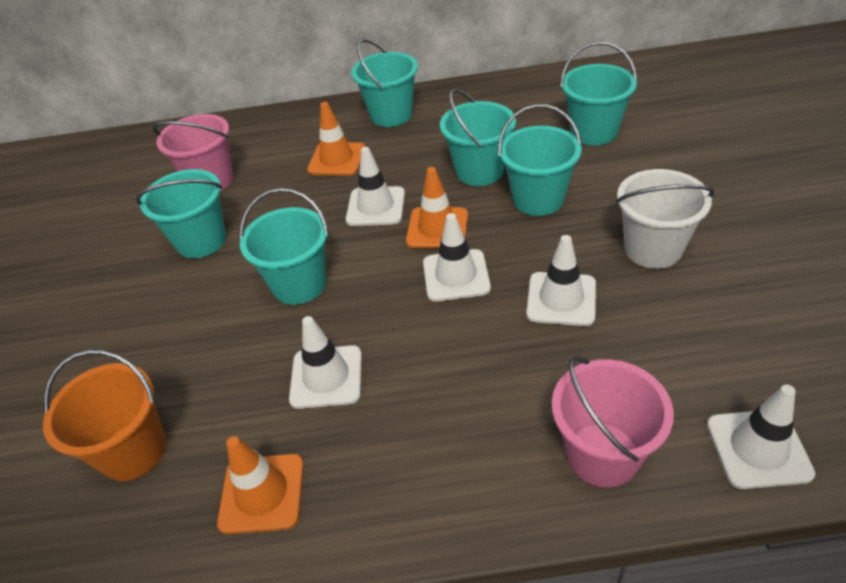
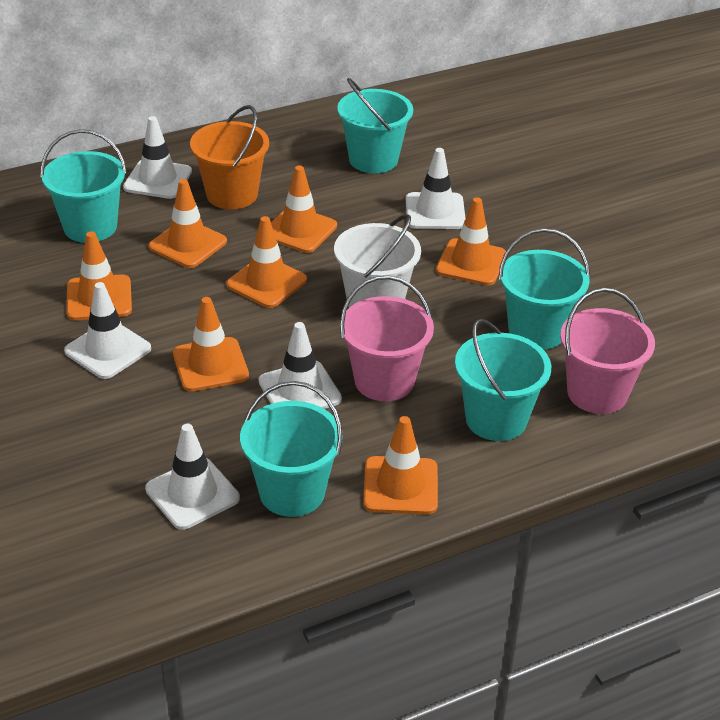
orange traffic cone: [217,436,304,534] [307,102,365,176] [406,167,468,249] = 3 -> [67,231,132,320] [149,179,227,268] [173,297,249,392] [226,216,307,308] [271,166,337,253] [363,416,438,514] [436,197,506,286] = 7
turquoise bucket: [136,169,226,258] [240,188,329,305] [351,38,418,127] [440,89,516,186] [498,104,582,216] [560,42,638,146] = 6 -> [40,129,127,243] [240,381,343,517] [337,78,413,173] [455,319,551,441] [498,228,590,350] = 5

